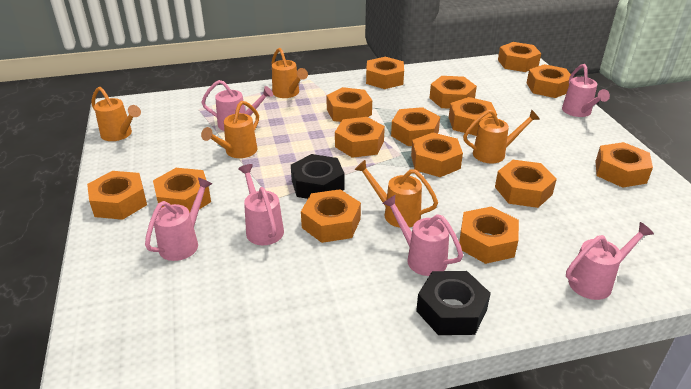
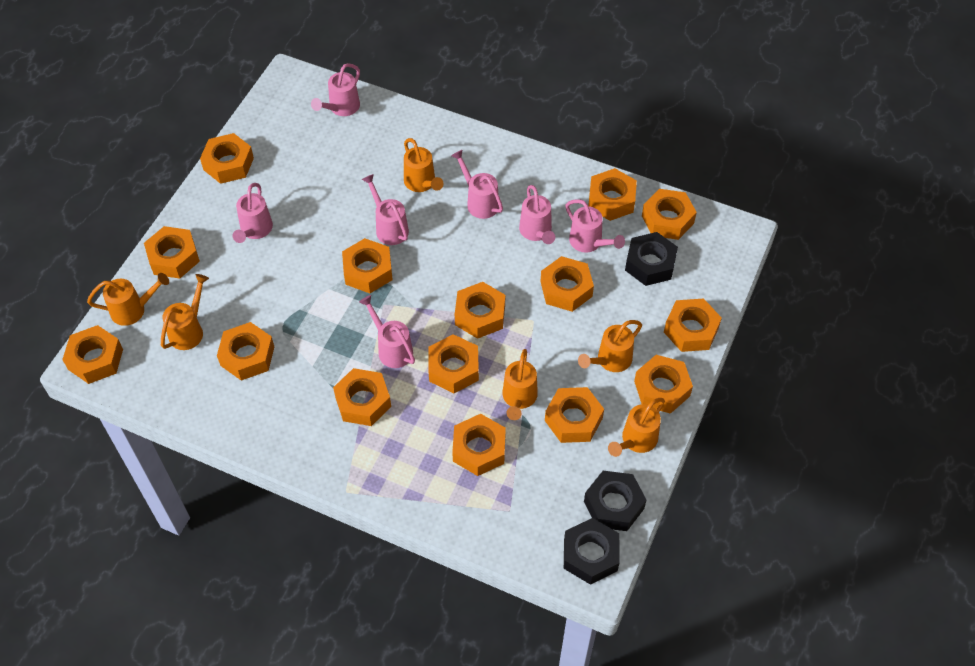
black nut: [291,154,345,199] [416,271,491,335] = 2 -> [564,518,620,585] [584,471,646,531] [625,232,678,286] = 3
orange watering can: [92,87,141,141] [201,101,259,158] [272,48,308,98] [354,160,438,228] [463,110,540,164] = 5 -> [87,273,169,326] [161,274,209,350] [404,138,444,192] [502,349,538,420] [578,320,642,372] [608,398,665,457] = 6
pink watering can: [145,177,212,261] [201,80,273,131] [238,164,284,245] [382,195,463,276] [562,64,610,117] [566,222,654,300] = 6 -> [232,183,273,243] [311,63,360,116] [359,295,415,368] [362,174,409,245] [451,150,503,219] [519,185,555,244] [565,199,625,253] = 7

